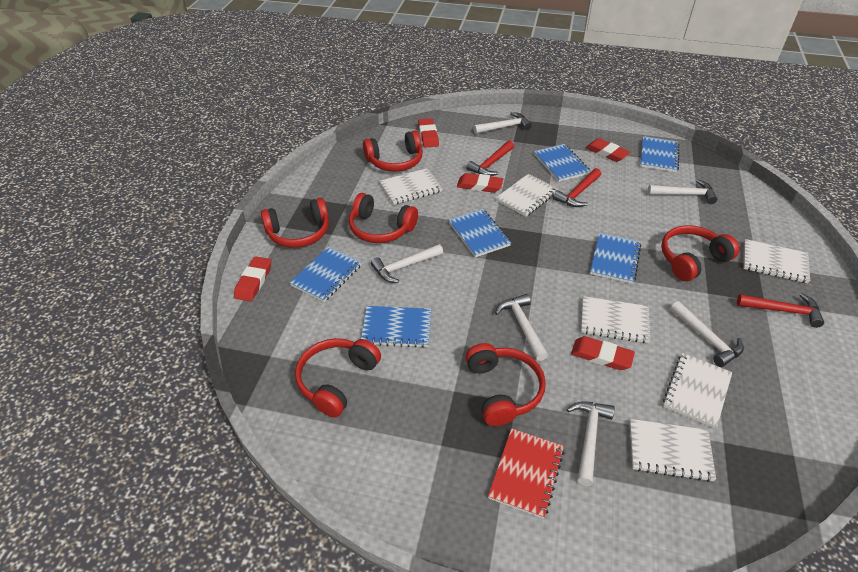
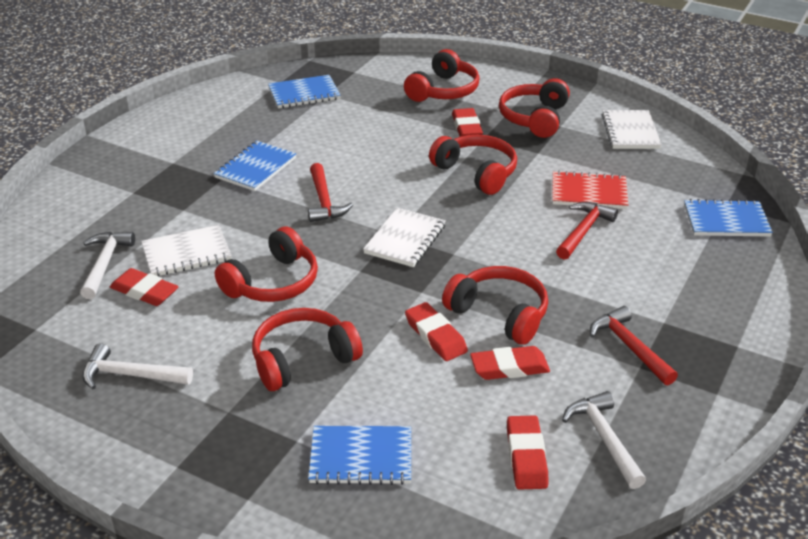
blue notebook: [289,247,362,302] [361,306,431,348] [449,209,511,257] [534,144,591,182] [590,233,641,284] [640,136,679,172] = 6 -> [214,141,296,191] [268,75,341,108] [308,426,411,485] [684,199,773,237] = 4
white hammer: [371,244,443,283] [473,112,532,134] [495,294,548,361] [567,401,615,486] [648,180,717,204] [670,301,744,367] = 6 -> [80,232,135,299] [82,343,193,389] [562,391,646,489] = 3
white notebook: [379,168,443,205] [496,174,558,217] [581,296,650,343] [630,419,716,482] [663,353,732,428] [743,239,810,283] = 6 -> [141,225,232,276] [363,207,446,267] [601,110,661,149] = 3

